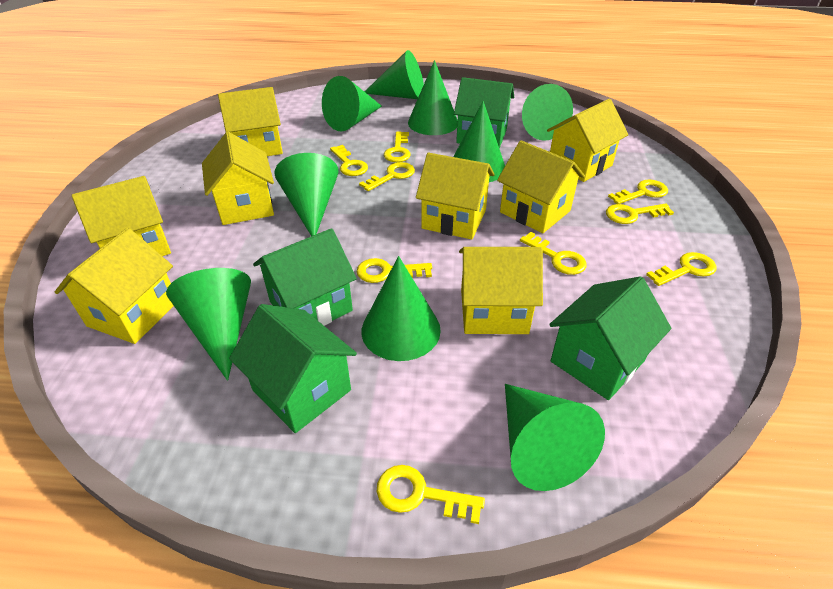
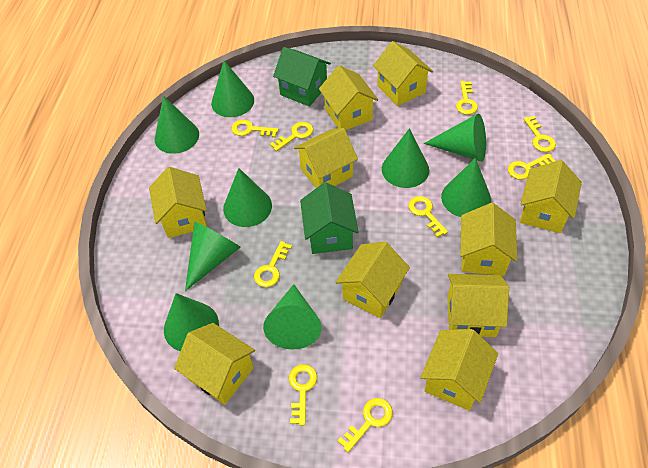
green house: [229,304,357,433] [253,228,357,326] [454,77,514,149] [549,276,671,400] = 4 -> [273,47,331,107] [300,182,359,254] = 2
yellow house: [55,228,174,344] [72,176,171,256] [202,132,274,225] [218,87,283,156] [416,153,495,240] [459,247,543,334] [497,140,585,233] [547,99,628,182] = 8 -> [149,167,207,238] [174,323,255,405] [294,128,358,188] [319,65,378,130] [336,241,410,318] [373,41,433,106] [420,329,498,411] [447,274,509,337] [460,203,517,276] [520,160,582,233] = 10

